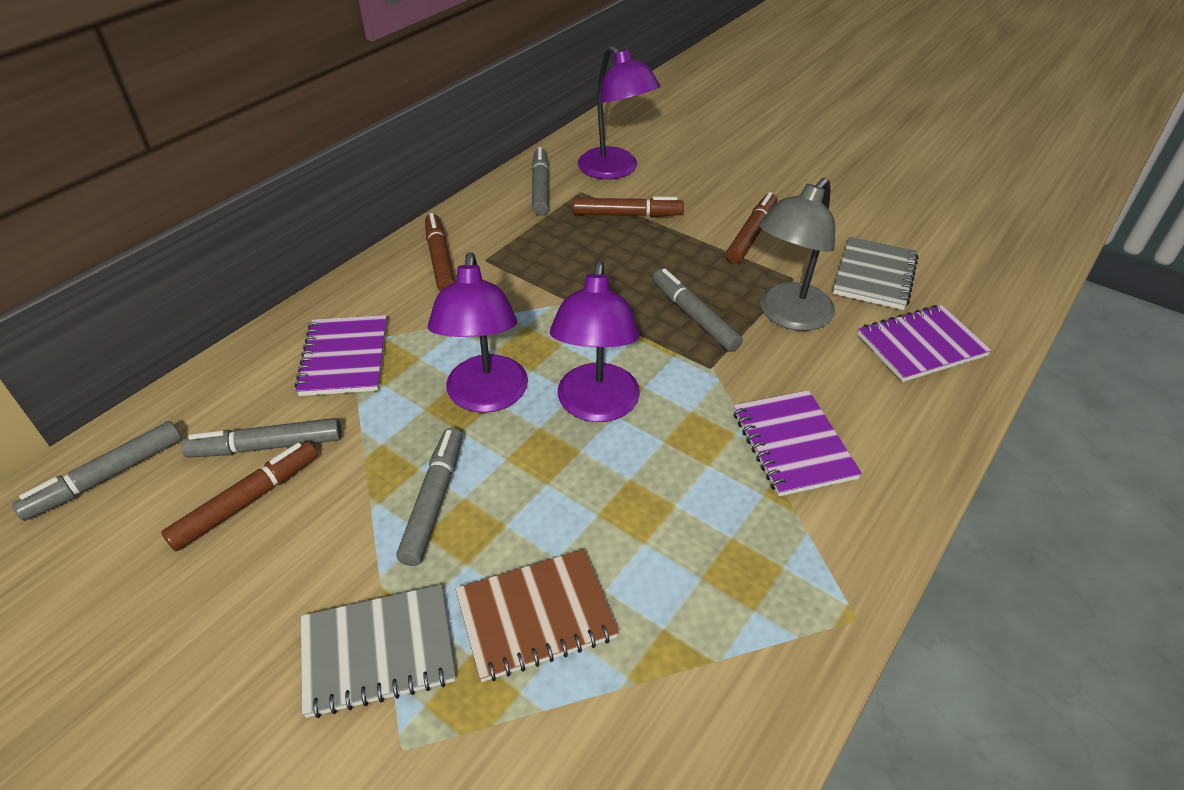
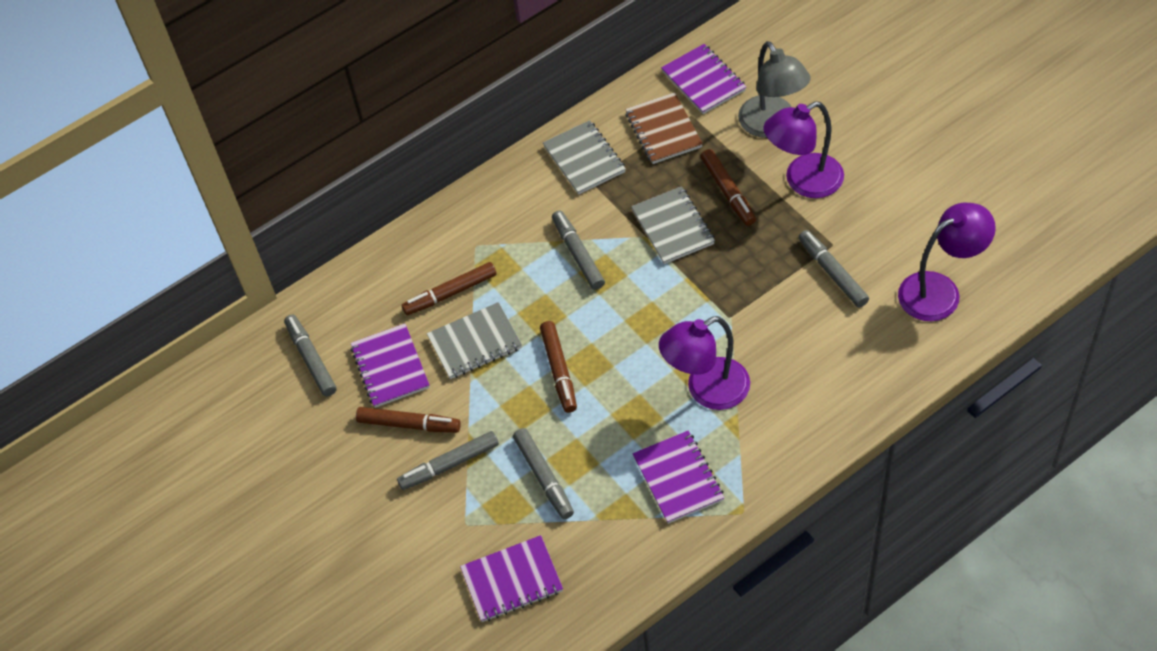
grey notebook: [301,585,456,718] [833,237,918,310] = 2 -> [427,302,522,379] [543,120,626,195] [631,186,715,264] = 3
purple notebook: [295,315,387,396] [733,390,862,496] [858,305,991,382] = 3 -> [351,324,430,408] [460,535,563,622] [633,431,724,524] [661,44,746,114] = 4

